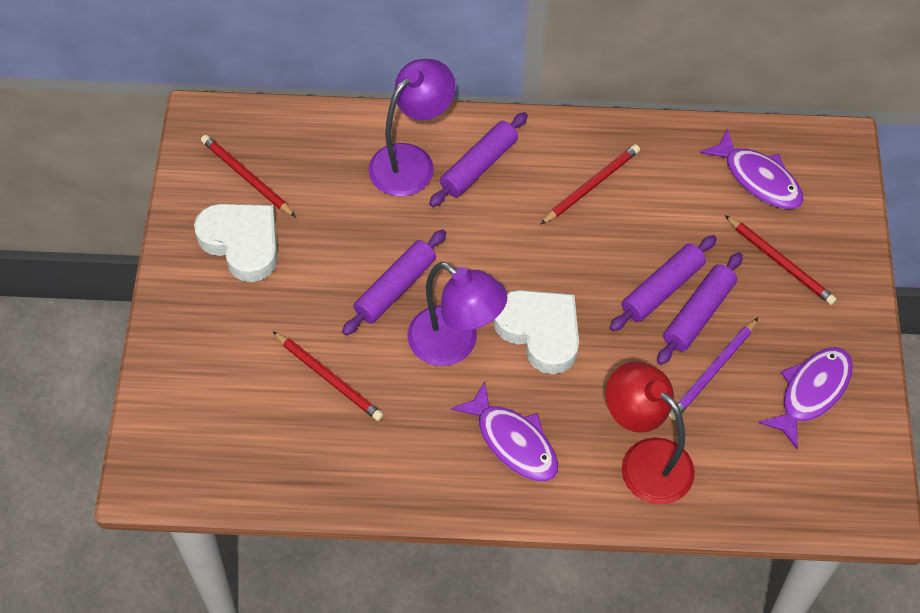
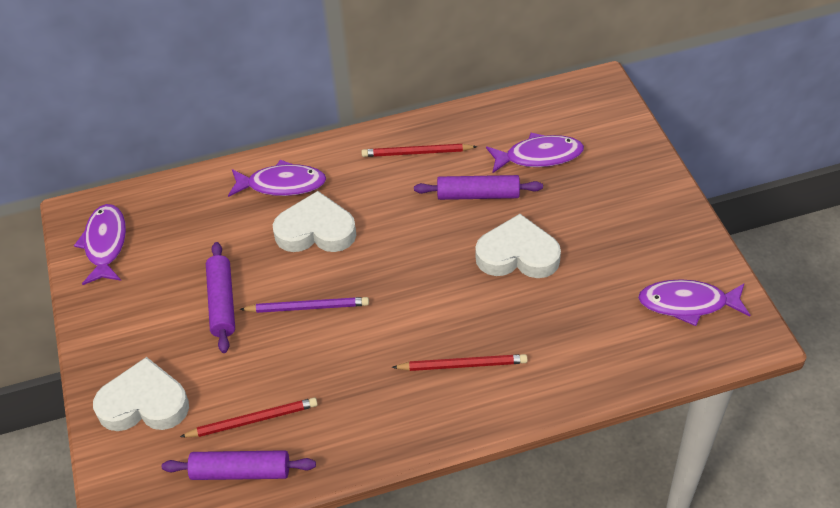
purple fish: [451,381,558,482] [700,129,804,209] [759,347,853,449] = 3 -> [74,204,126,285] [228,160,326,197] [486,133,584,174] [638,279,750,326] = 4
purple lamp: [368,59,456,197] [407,262,507,366] = 2 -> none = 0
purple rolling pin: [342,229,446,335] [429,112,528,207] [610,235,717,331] [657,252,743,365] = 4 -> [162,450,316,480] [206,242,235,353] [414,175,543,200] = 3
red lamp: [606,361,695,505] = 1 -> none = 0
red pencil: [201,135,296,217] [272,331,384,421] [540,144,640,225] [725,215,837,305] = 4 -> [180,398,318,437] [361,144,478,157] [392,354,528,371] = 3
white heart: [194,204,277,282] [493,290,579,374] = 2 -> [93,357,189,431] [273,191,356,252] [475,214,561,278] = 3

